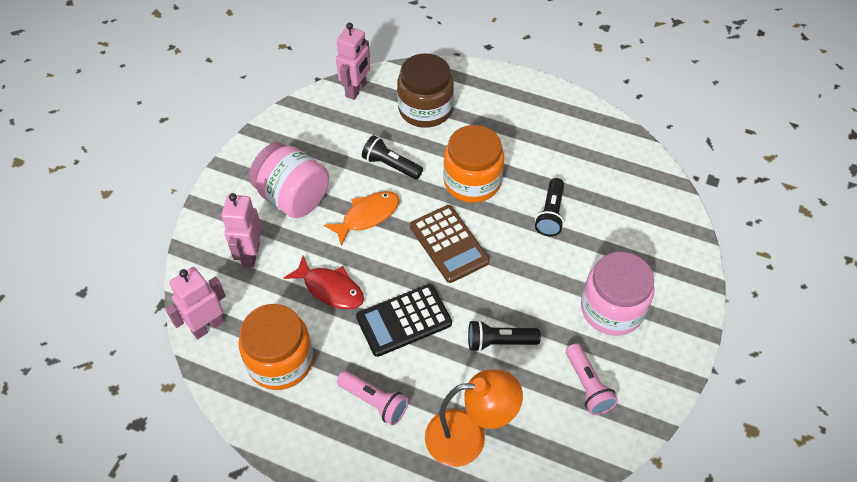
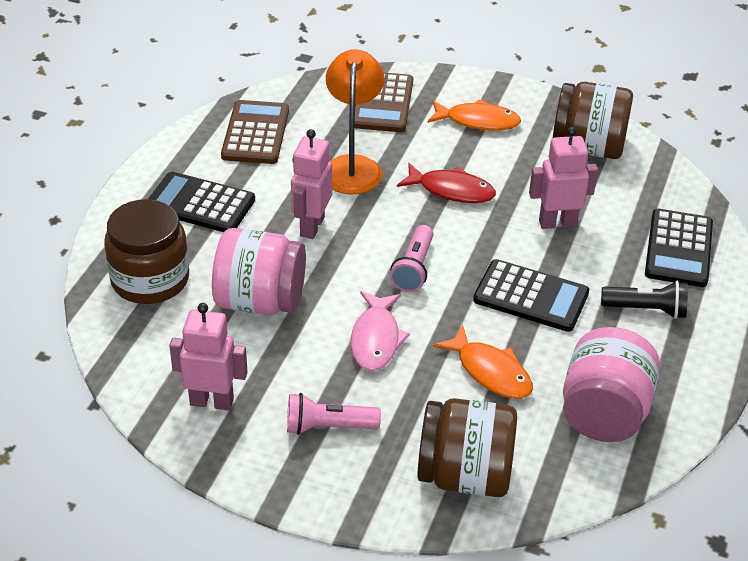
black calculator: [356,284,452,357] = 1 -> [148,172,255,232] [473,259,589,332] [645,209,713,287] = 3
black flashlight: [362,135,423,179] [468,320,541,352] [535,178,564,236] = 3 -> [601,281,688,319] = 1
brown calculator: [410,205,490,283] = 1 -> [221,100,289,164] [355,72,413,132] = 2
brown jar: [397,53,454,128] = 1 -> [104,199,189,304] [417,398,517,497] [553,82,633,159] = 3
orange fish: [324,191,400,246] = 1 -> [427,99,521,131] [433,325,533,399] = 2
orange jar: [238,304,313,390] [443,125,504,203] = 2 -> none = 0
pink fish: none = 0 -> [351,291,410,371] = 1

